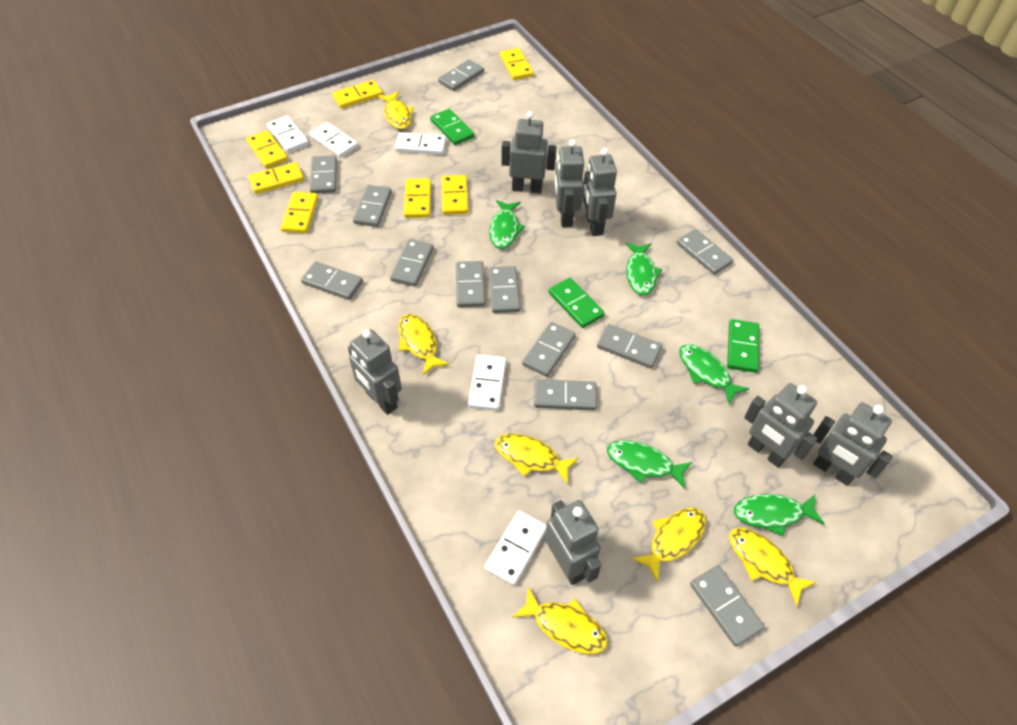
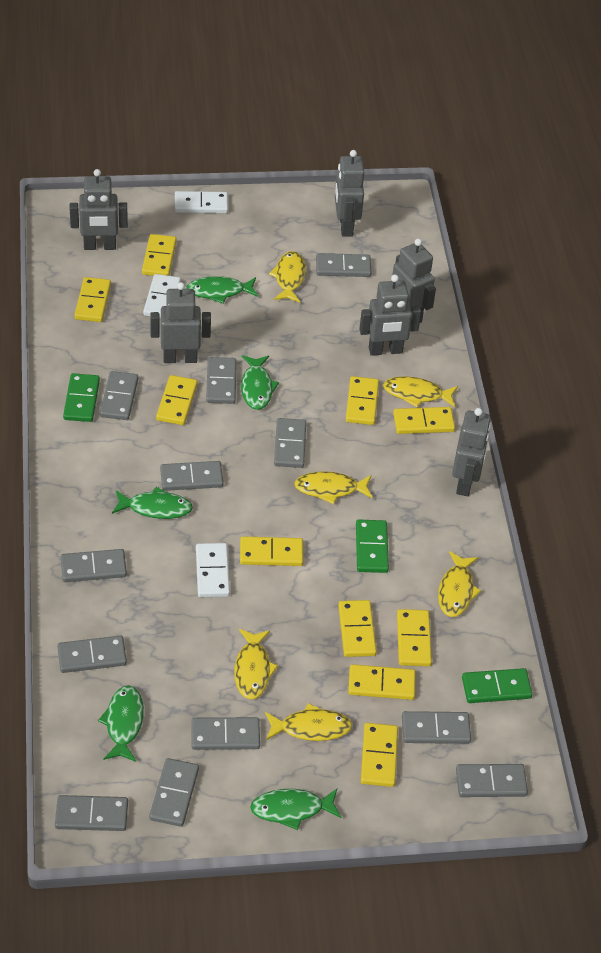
grey robot: [348,329,402,415] [502,111,557,194] [545,500,601,585] [554,140,584,227] [582,148,617,236] [744,383,818,468] [813,402,893,486] = 7 -> [70,169,128,250] [150,282,211,363] [335,150,364,236] [359,274,421,356] [393,239,436,323] [452,408,491,496] = 6
white domino: [267,116,309,153] [309,122,358,158] [395,132,446,155] [468,355,506,411] [484,511,547,586] = 5 -> [143,274,181,318] [175,191,228,213] [196,543,230,597] = 3
yellow domino: [246,130,288,169] [248,162,304,194] [281,192,318,233] [332,80,383,109] [404,178,431,218] [441,175,468,215] [500,48,534,80] = 7 -> [75,277,111,322] [142,234,177,276] [156,375,198,425] [240,537,303,566] [338,600,377,657] [346,376,379,425] [348,664,416,700] [361,723,398,787] [393,407,455,434] [397,609,432,666] = 10

